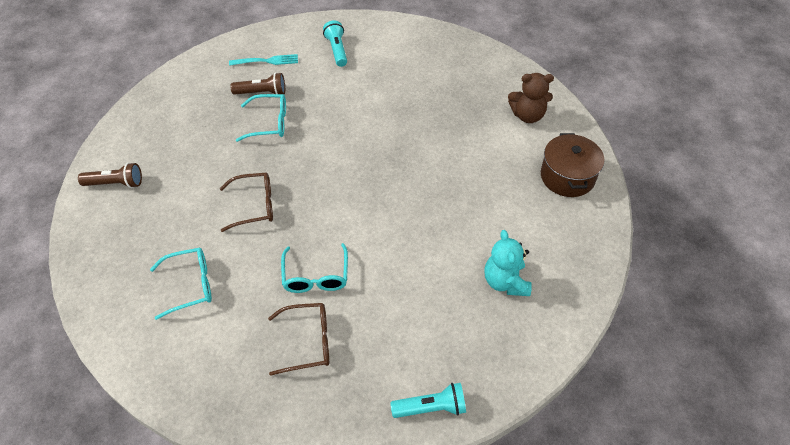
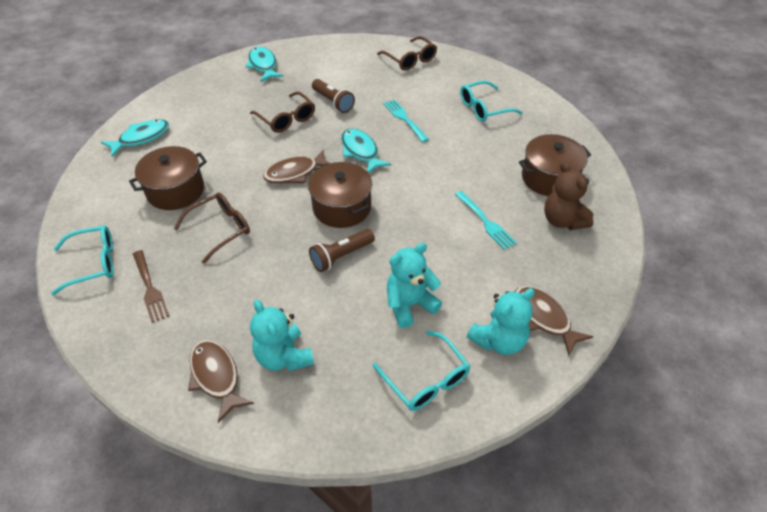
brown fish: none = 0 -> [188,340,254,423] [263,150,330,184] [515,286,593,355] = 3
brown fork: none = 0 -> [133,250,169,323] = 1
brown glasses: [220,173,273,232] [268,303,329,376] = 2 -> [174,193,250,264] [250,91,315,133] [377,36,437,71] = 3
brown pot: [541,133,604,197] = 1 -> [129,146,207,210] [308,162,372,228] [519,134,591,196] = 3
turquoise fish: none = 0 -> [101,119,169,157] [246,47,284,82] [341,128,391,173] = 3
turquoise flashlight: [323,20,347,67] [390,383,466,418] = 2 -> none = 0
turquoise fork: [229,54,298,66] = 1 -> [383,99,429,142] [455,191,517,250] = 2
turquoise teddy bear: [484,230,532,296] = 1 -> [250,300,314,371] [387,243,442,328] [467,288,535,355] = 3

